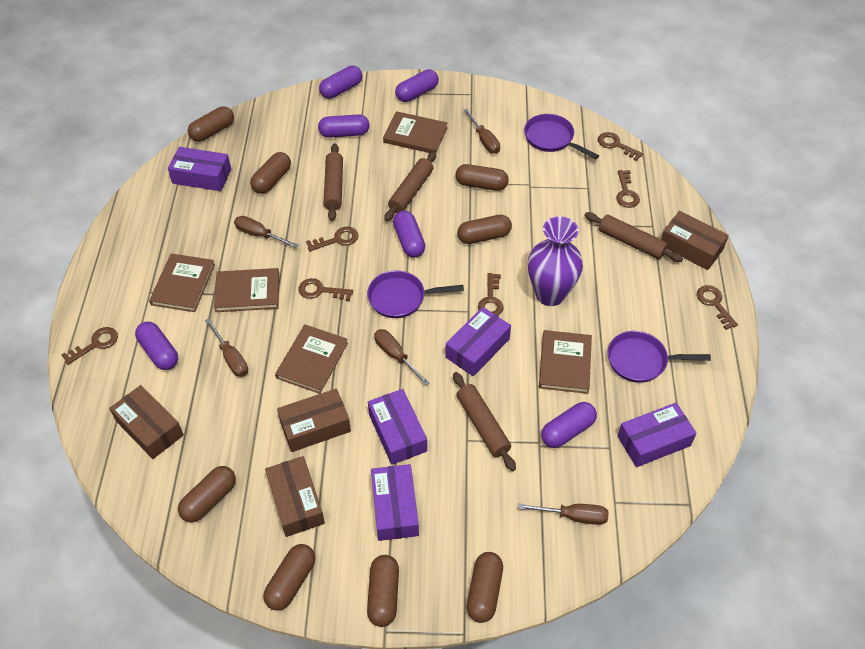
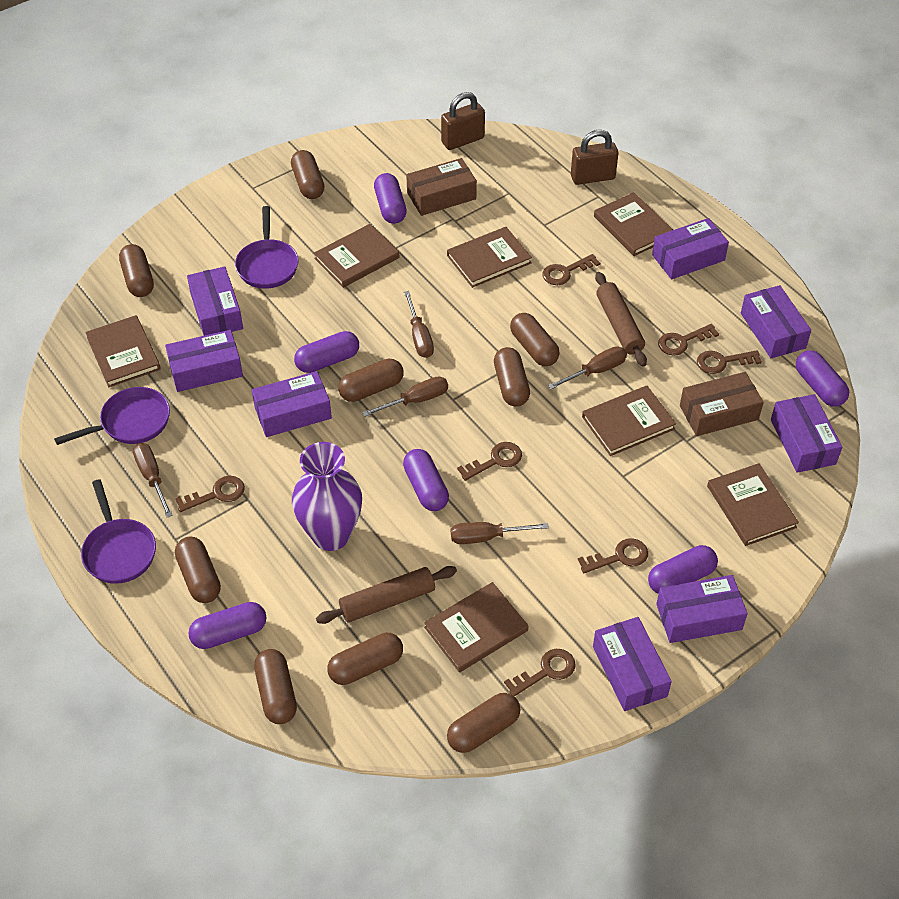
brown book: [149,253,215,312] [214,268,279,312] [275,325,348,394] [383,111,448,153] [539,330,592,394] = 5 -> [85,315,161,387] [314,224,399,288] [424,582,528,673] [447,227,532,288] [582,386,676,456] [594,192,673,256] [707,463,799,546] = 7
brown box: [109,385,184,459] [265,456,325,537] [277,389,351,452] [661,211,729,270] = 4 -> [406,158,477,216] [680,372,764,436] = 2
brown capsule: [178,466,236,522] [188,106,234,142] [250,152,291,194] [263,544,315,611] [367,555,399,627] [455,164,509,191] [457,215,512,244] [467,552,503,623] = 8 -> [119,244,154,297] [175,537,221,603] [254,649,297,724] [291,150,324,199] [327,633,403,685] [338,359,404,402] [447,693,520,753] [494,347,530,407] [510,313,560,366] = 9
brown padlock: none = 0 -> [441,92,485,150] [571,130,618,185] = 2
brown rolling pin: [324,143,343,221] [384,151,436,221] [453,372,516,471] [584,212,683,262] = 4 -> [316,566,457,624] [595,272,647,367] = 2
purple box: [168,147,231,191] [368,389,427,465] [371,464,419,541] [445,307,511,376] [618,403,697,467] = 5 -> [165,330,243,392] [187,266,243,336] [252,371,332,437] [593,617,672,711] [652,218,729,279] [656,575,748,643] [741,285,811,358] [771,394,842,473] = 8

